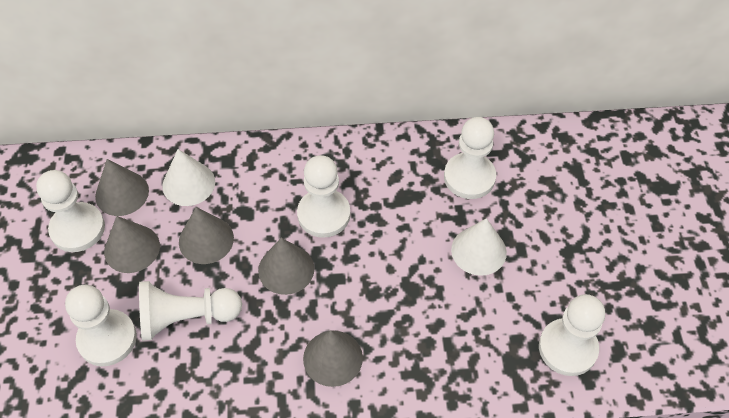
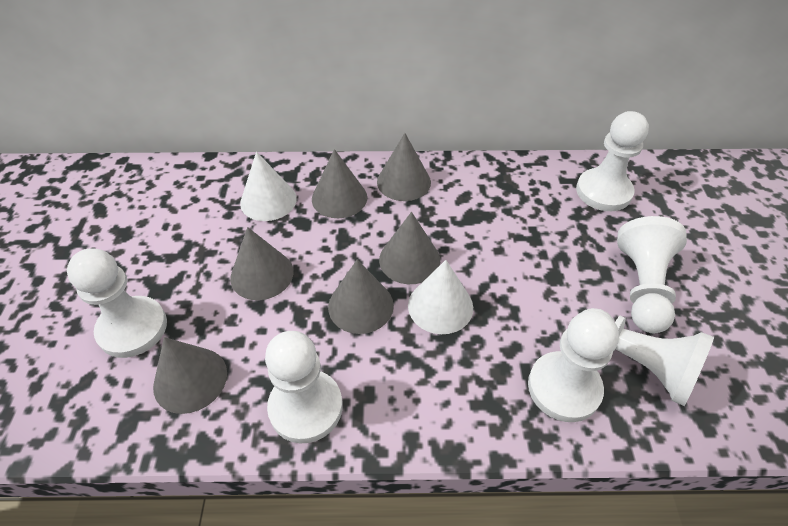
grey cone: [95,159,149,216] [104,216,160,273] [179,207,234,264] [258,238,315,295] [303,330,363,387] = 5 -> [153,337,227,414] [230,227,293,300] [312,149,367,218] [328,260,394,334] [377,133,431,201] [379,212,440,284] = 6

